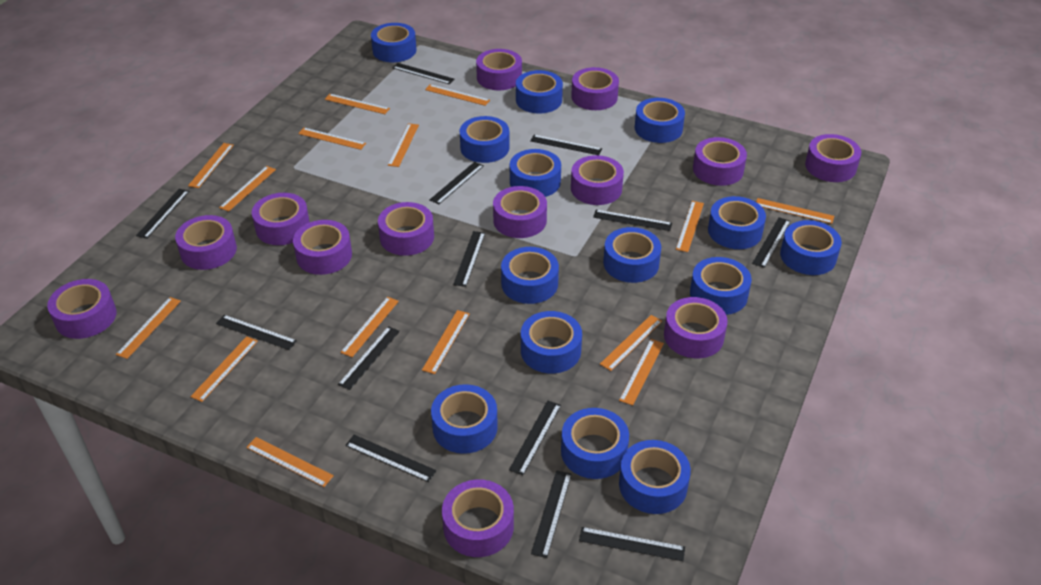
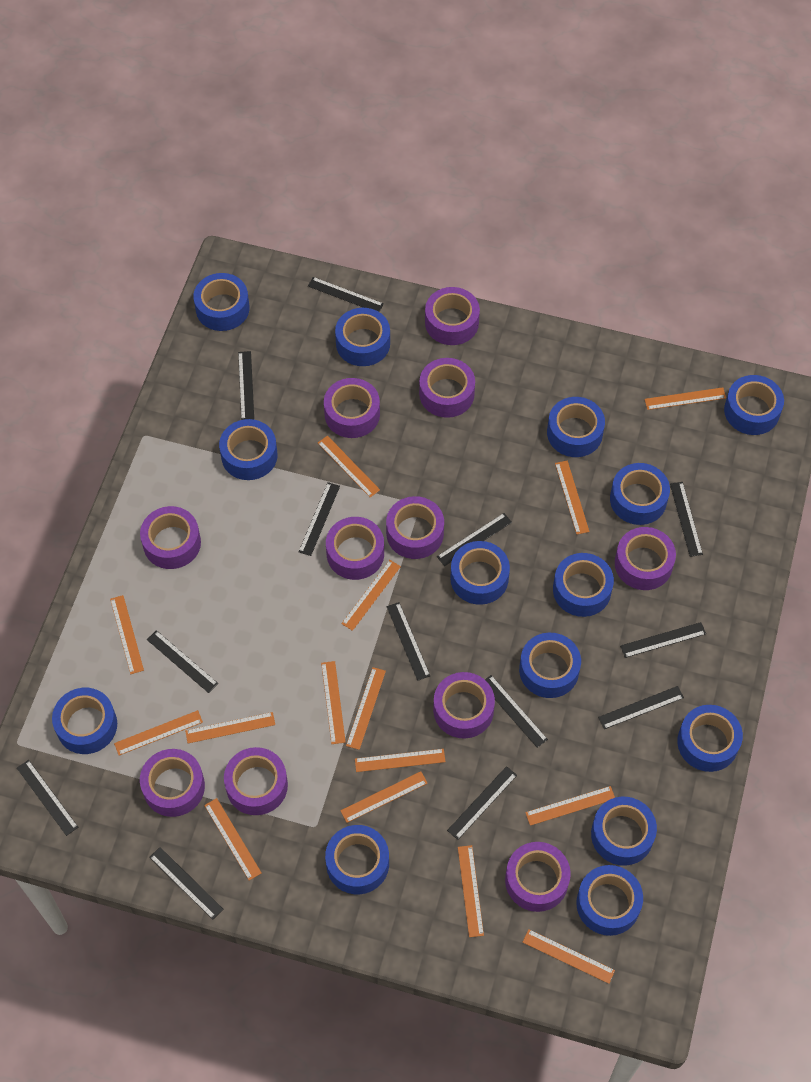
purple tape: [47,279,117,339] [175,215,237,270] [252,193,310,245] [293,220,352,275] [378,202,434,256] [442,479,514,557] [476,49,522,90] [493,186,547,238] [571,67,619,110] [571,155,624,205] [664,297,728,358] [693,137,747,186] [805,134,861,182] = 13 -> [140,506,201,569] [140,749,205,817] [224,747,288,815] [324,378,380,438] [326,517,384,580] [386,496,444,559] [419,358,475,418] [425,287,480,345] [433,672,495,738] [505,842,571,912] [615,527,676,590] = 11

